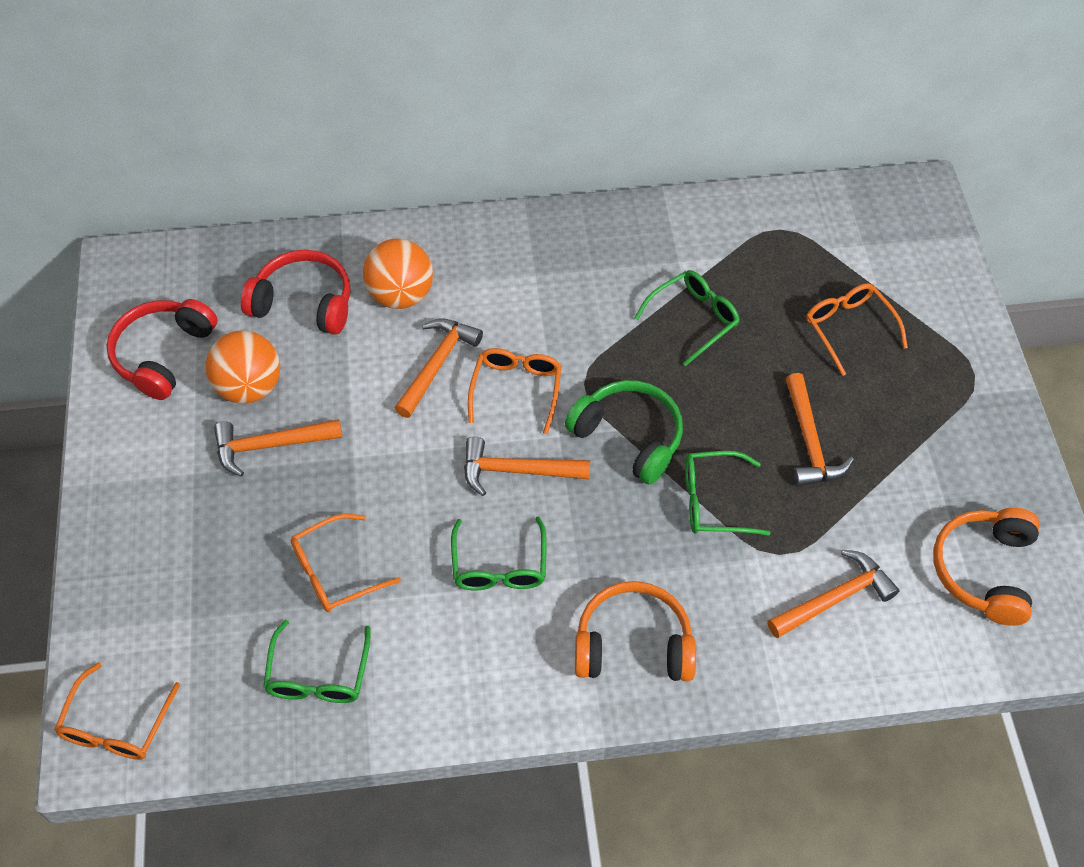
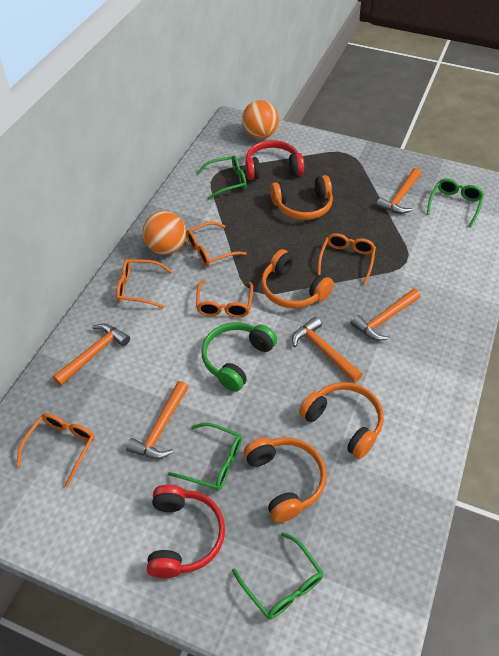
orange glasses: [54,662,180,760] [291,514,401,612] [468,348,562,434] [806,283,908,376] = 4 -> [16,413,95,487] [116,259,172,308] [186,222,247,266] [196,280,253,318] [317,233,376,285] = 5
orange headphones: [575,581,696,681] [933,508,1040,626] = 2 -> [244,437,326,523] [261,249,334,309] [270,175,333,220] [299,382,384,459] = 4

